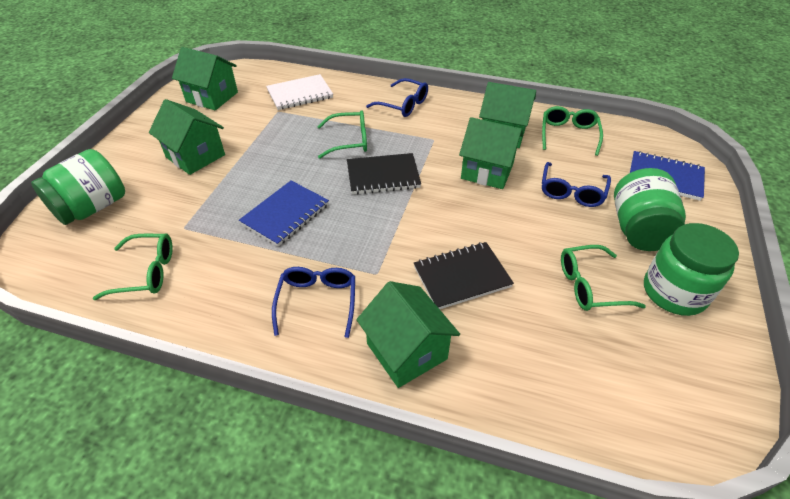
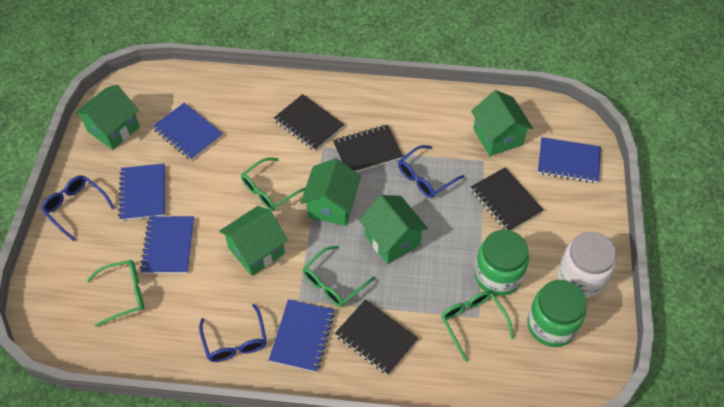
black notebook: [347,153,421,194] [414,242,514,309] = 2 -> [274,94,344,151] [333,125,403,172] [335,299,418,375] [471,168,543,231] = 4
blue notebook: [239,181,329,247] [630,151,705,201] = 2 -> [118,164,165,221] [140,216,194,274] [152,103,223,160] [269,299,335,372] [538,137,601,183] = 5
green jar: [31,149,125,225] [614,168,686,251] [644,223,739,316] = 3 -> [474,230,529,296] [527,280,586,347] = 2
white jar: none = 0 -> [558,232,617,298] = 1
white notebook: [266,74,333,110] = 1 -> none = 0

